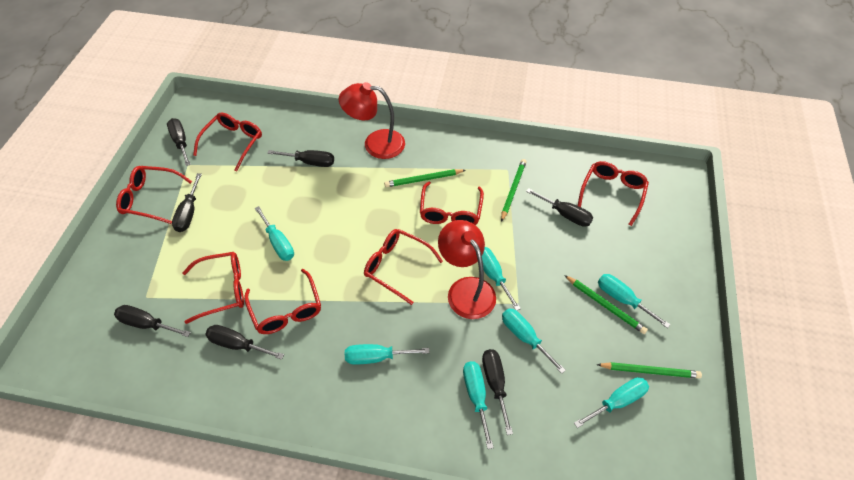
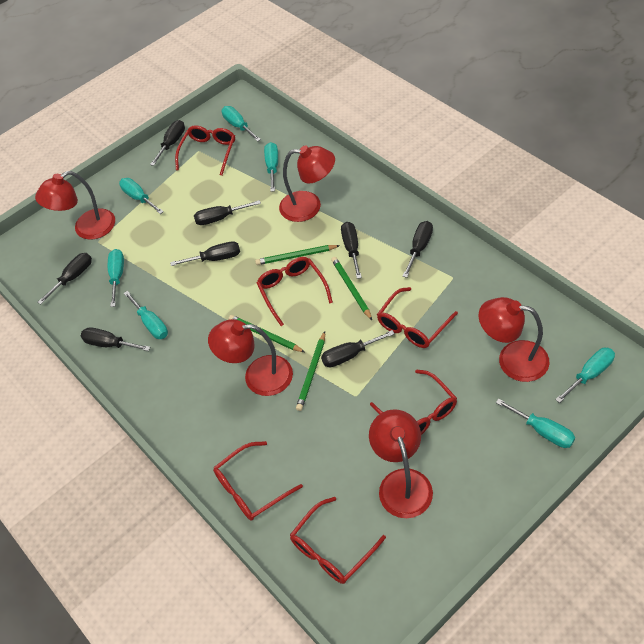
black screwdriver: [114,305,191,337] [167,118,191,166] [172,173,202,232] [205,325,284,360] [267,150,334,167] [482,349,513,435] [526,188,593,227] = 7 -> [38,253,92,304] [81,327,150,351] [150,120,185,166] [170,241,240,266] [194,200,261,225] [321,330,395,367] [341,222,362,279] [402,221,433,278] = 8
red glasses: [116,166,192,224] [182,252,244,324] [193,113,262,171] [244,269,321,334] [364,229,443,305] [420,182,484,225] [578,161,649,226] = 7 -> [175,125,235,176] [213,441,303,521] [257,257,333,326] [290,497,386,584] [370,369,457,435] [377,287,458,348] = 6
red lamp: [339,82,405,159] [438,220,496,319] = 2 -> [35,171,115,240] [208,319,293,396] [279,146,335,222] [369,409,433,518] [479,297,549,382] = 5

